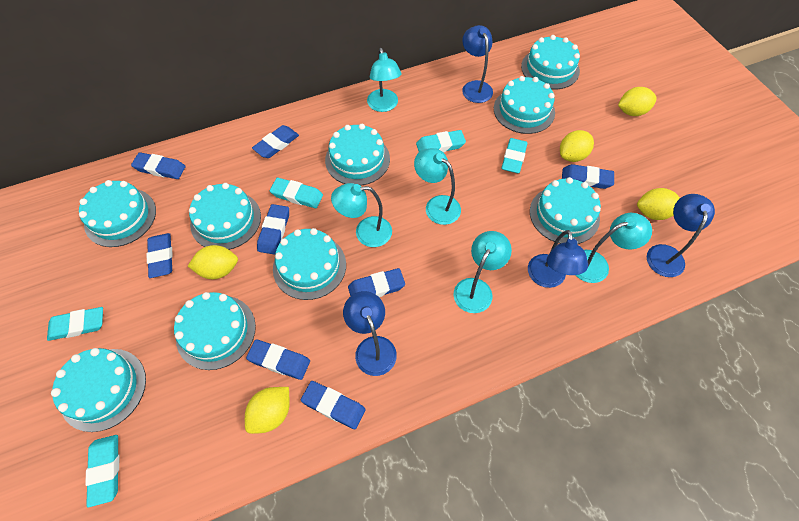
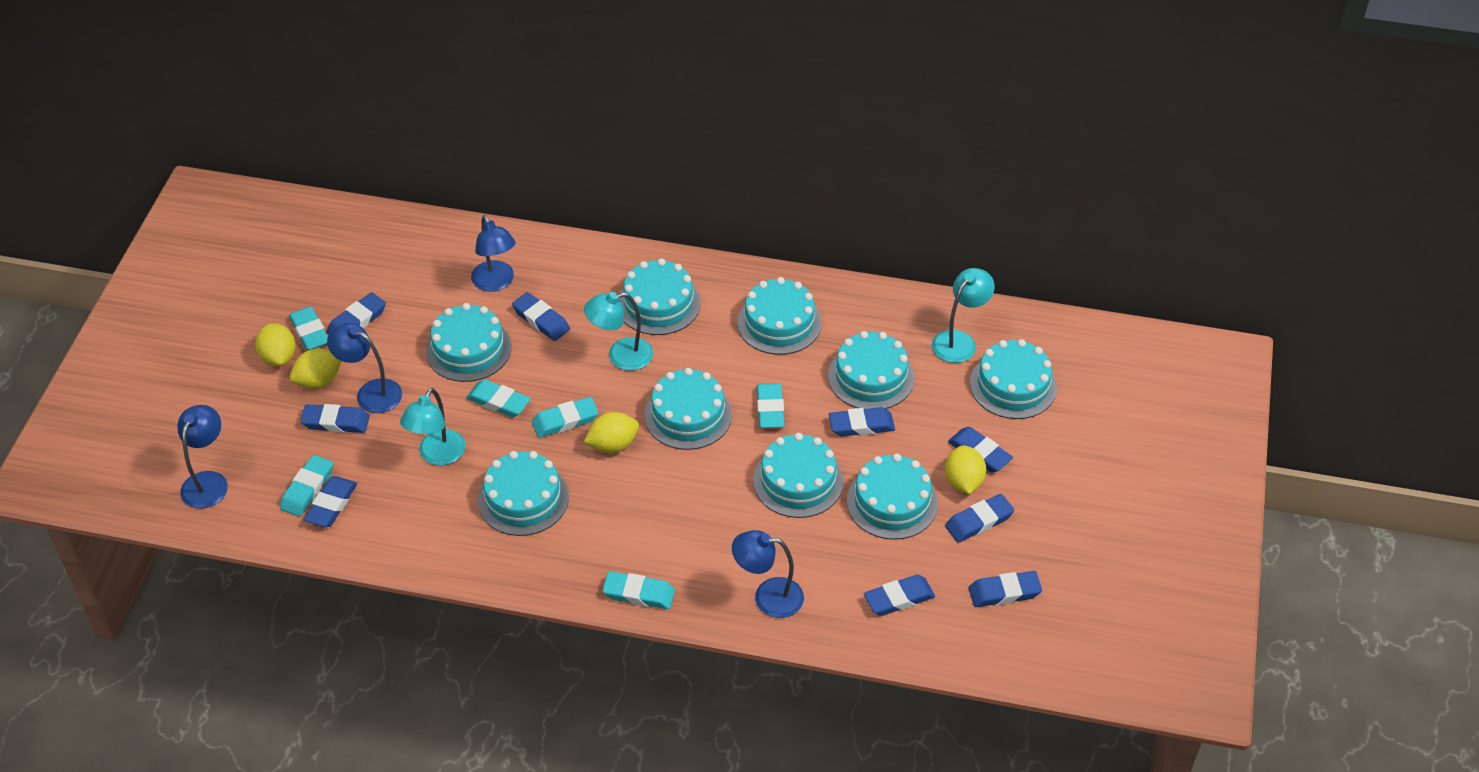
blue eraser: [131,153,186,179] [147,233,173,278] [246,339,310,380] [252,125,299,158] [257,204,289,255] [301,381,366,429] [348,268,405,297] [562,164,614,189] = 8 -> [300,404,370,433] [304,476,357,527] [327,292,386,334] [512,292,570,341] [829,407,895,437] [864,575,935,616] [945,494,1014,543] [948,427,1013,472] [969,571,1042,607] = 9
turquoise eraser: [47,307,103,341] [85,435,119,507] [270,178,323,208] [416,130,466,152] [501,138,528,173] = 5 -> [280,455,333,517] [289,306,328,351] [466,379,531,417] [532,397,599,438] [602,571,675,609] [757,383,785,428] = 6
turquoise lamp: [331,183,392,247] [367,48,402,112] [414,148,461,225] [454,231,512,313] [576,213,652,283] = 5 -> [400,388,466,465] [584,292,653,371] [932,268,995,363] = 3
yellow lemon: [188,245,238,279] [245,387,290,434] [560,130,594,162] [618,87,657,116] [637,188,680,220] = 5 -> [255,323,296,366] [290,349,342,389] [584,412,639,453] [945,445,986,494] = 4

